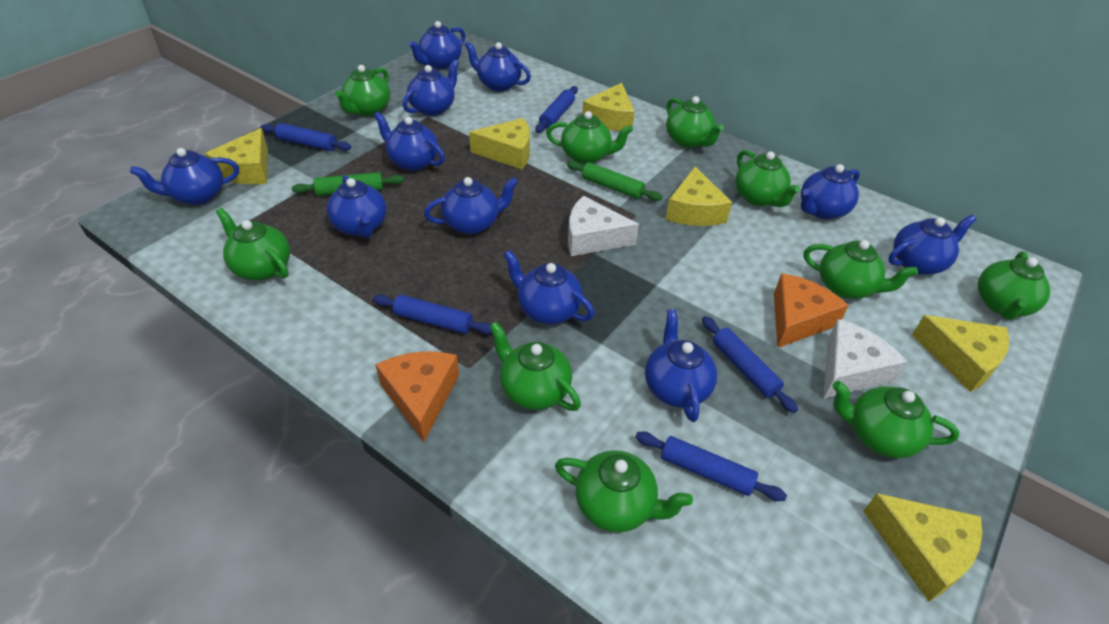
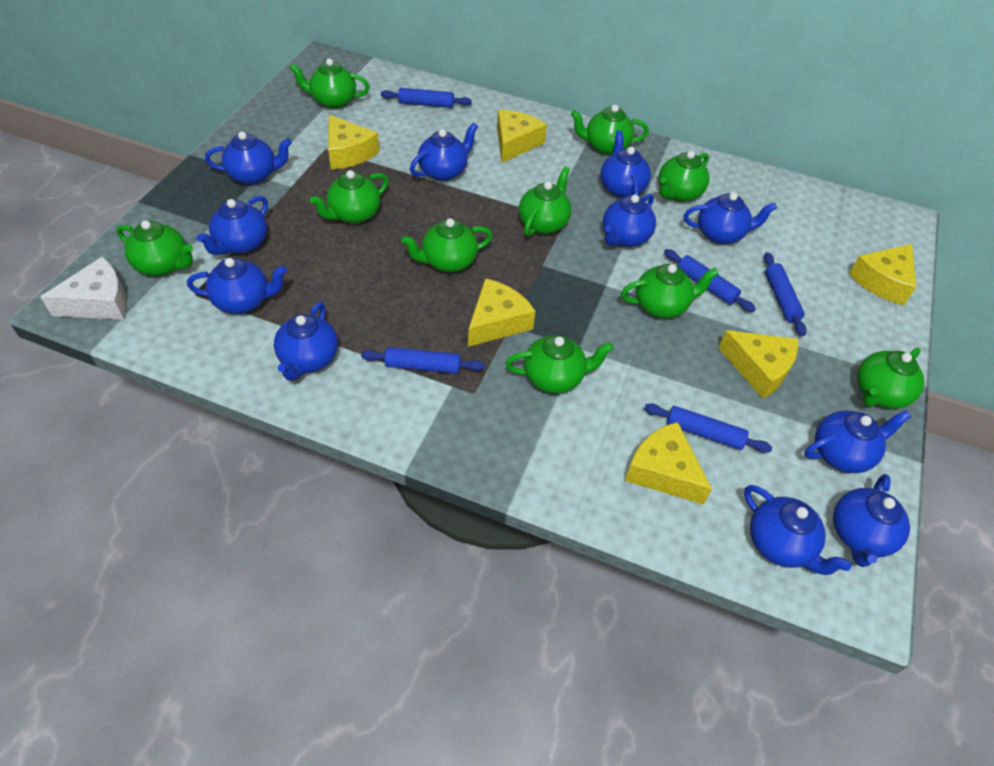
green rolling pin: [292,172,404,196] [567,161,662,201] = 2 -> none = 0
orange cheese: [375,351,459,442] [774,273,849,348] = 2 -> none = 0
white cheese: [568,196,639,256] [824,319,907,398] = 2 -> [40,257,127,320] = 1

